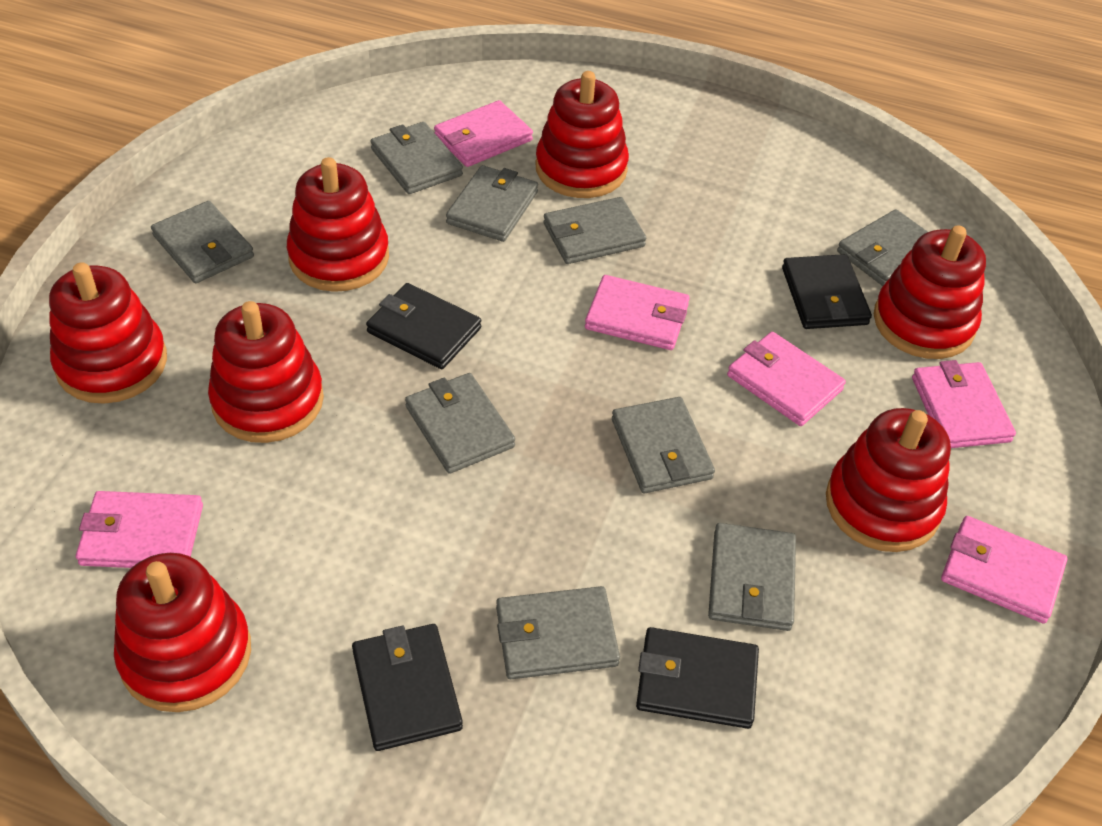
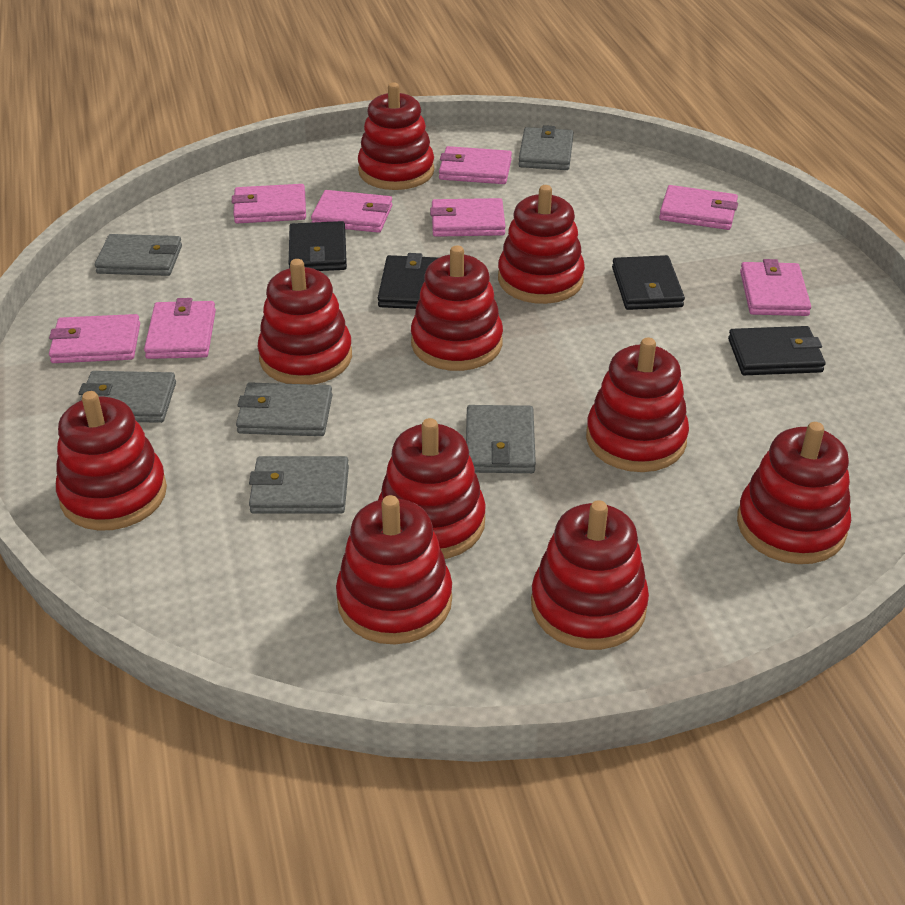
grey wallet: [151,201,254,283] [371,122,463,194] [405,373,515,474] [446,165,538,242] [496,586,620,679] [543,197,646,264] [612,397,715,493] [708,523,796,631] [837,209,928,286] = 9 -> [78,371,176,423] [95,234,182,276] [236,383,333,436] [249,456,349,514] [466,405,536,473] [518,125,574,170] = 6
pink wallet: [76,491,203,568] [434,100,533,167] [585,275,690,350] [727,332,846,426] [912,360,1016,448] [941,516,1067,624] = 6 -> [49,314,140,363] [144,298,216,359] [232,184,306,224] [311,190,392,233] [430,198,506,237] [439,146,512,184] [659,185,738,230] [740,259,811,316] = 8
red stacking toy: [49,262,167,404] [114,553,251,712] [208,301,324,443] [287,157,389,292] [535,71,629,198] [826,408,951,552] [874,225,986,359] = 7 -> [56,391,167,531] [258,259,352,385] [336,495,452,644] [358,82,434,190] [378,418,486,559] [411,245,503,371] [498,185,585,304] [531,500,649,650] [586,338,689,472] [737,422,851,564] = 10

